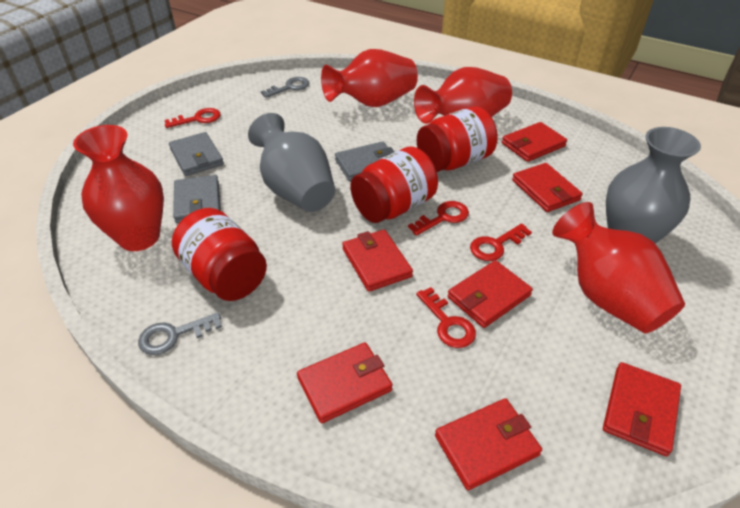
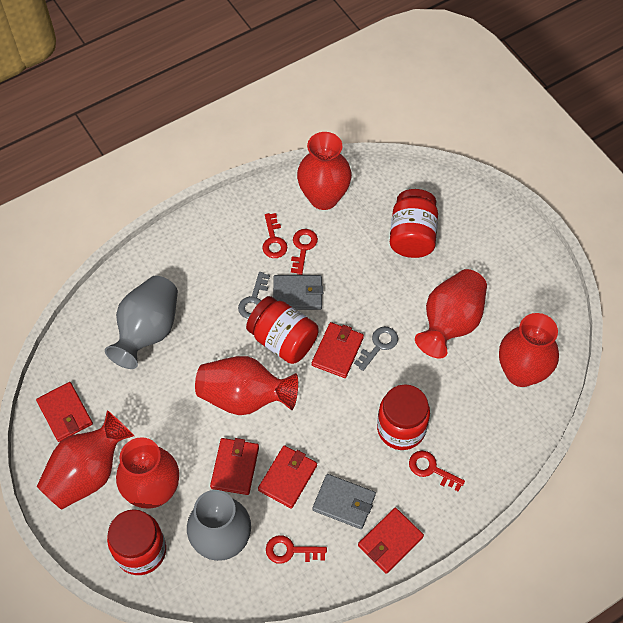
grey wallet: [169,132,224,176] [173,175,221,223] [335,141,395,182] = 3 -> [273,275,323,310] [313,474,376,529] = 2
red jar: [172,208,267,301] [350,147,438,223] [417,107,498,172] = 3 -> [107,509,166,575] [246,296,319,364] [377,384,430,450] [390,189,438,258] = 4
red vase: [73,125,164,251] [321,49,418,107] [414,67,512,124] [552,202,685,333] = 4 -> [37,410,134,510] [116,437,179,509] [195,356,298,415] [297,132,352,210] [415,269,487,358] [499,313,559,387] = 6
red wallet: [297,342,393,423] [342,229,413,292] [435,398,542,491] [448,260,533,328] [502,122,567,162] [512,163,583,212] [603,362,681,456] = 7 -> [36,382,93,442] [210,438,259,495] [258,445,317,509] [312,322,364,378] [358,508,424,574] = 5

